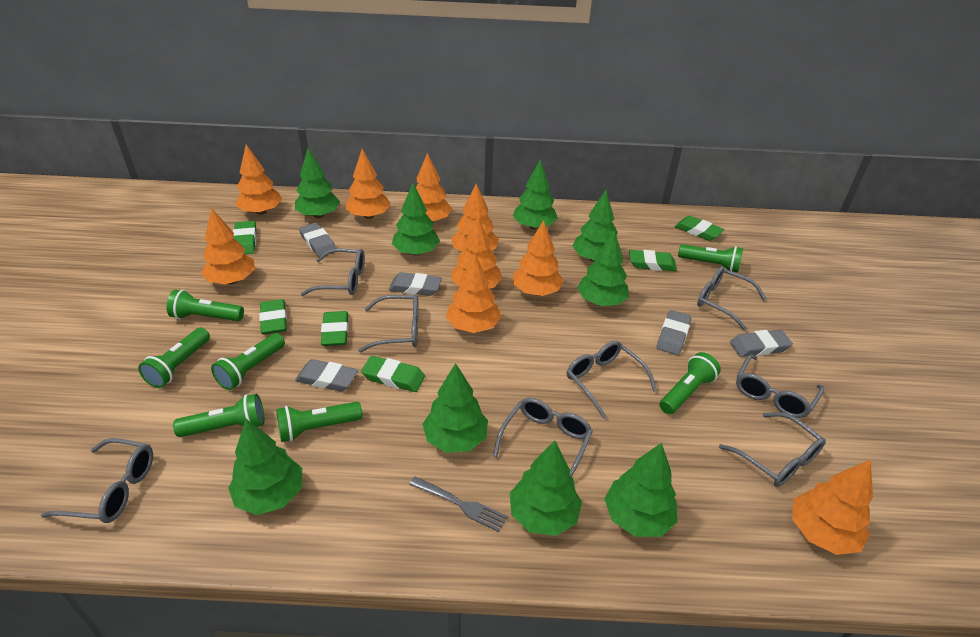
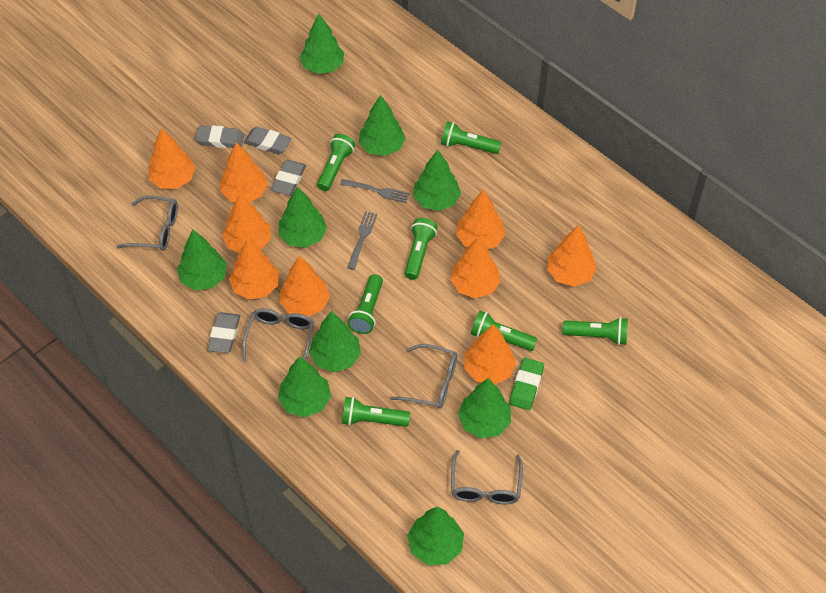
green eraser: [233,221,256,254] [259,299,287,334] [321,311,349,346] [361,356,425,392] [629,250,677,271] [675,216,724,241] = 6 -> [509,358,544,410] = 1
grey eraser: [295,359,358,392] [299,223,336,257] [389,272,442,296] [657,310,691,355] [730,330,793,357] = 5 -> [195,125,244,148] [207,312,240,353] [244,127,292,154] [271,160,306,195] = 4
grey fork: [409,476,507,532] = 1 -> [340,179,410,203] [347,211,377,270] = 2
grey glasses: [41,438,153,523] [301,248,365,296] [358,294,419,352] [493,398,593,477] [567,341,657,419] [697,266,767,331] [719,412,826,487] [736,354,824,418] = 8 -> [116,196,178,251] [242,308,314,362] [390,344,458,409] [451,450,523,504] = 4

